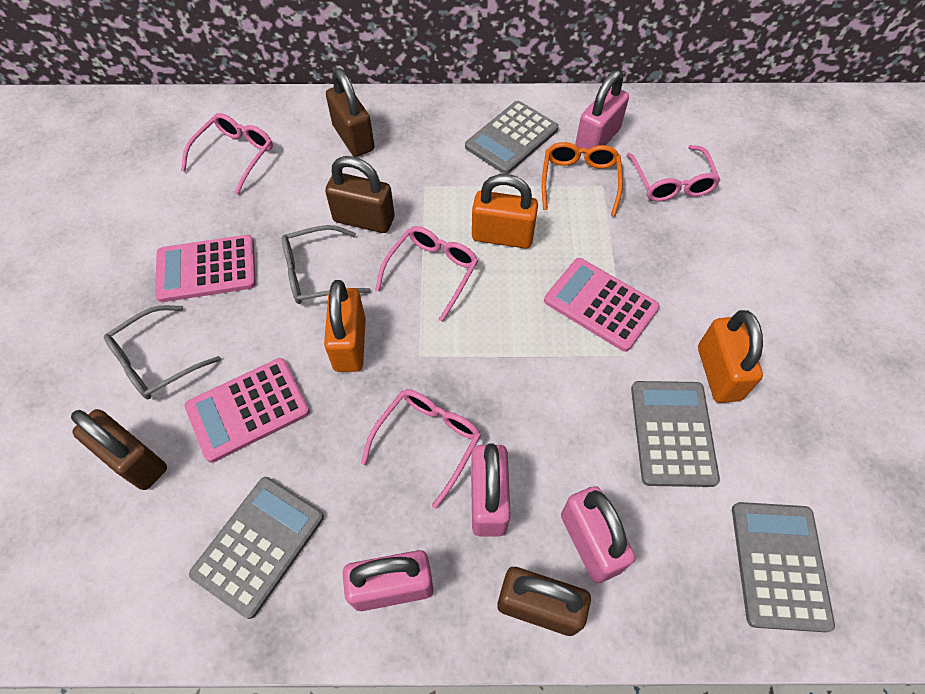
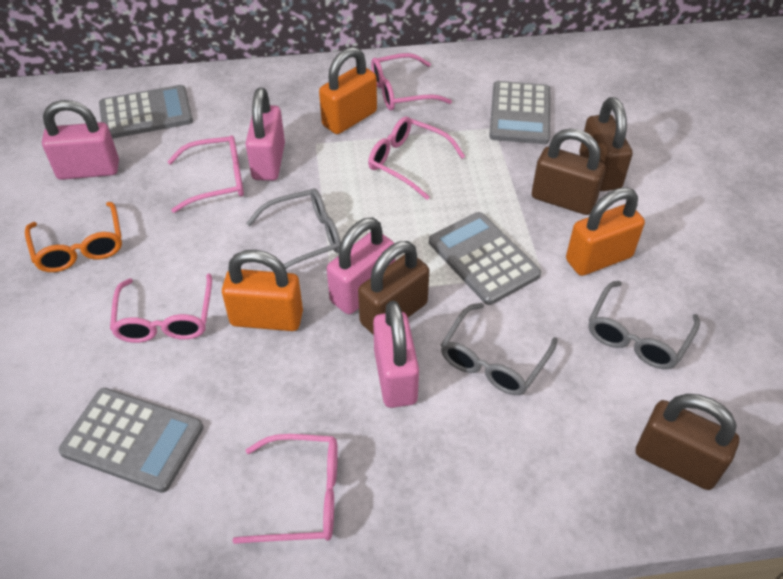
grey glasses: [104,305,221,399] [282,225,371,304] = 2 -> [246,189,341,269] [441,303,558,395] [588,281,700,369] = 3
pink calculator: [155,235,256,302] [184,358,310,463] [544,258,660,352] = 3 -> none = 0
pink glasses: [181,113,273,195] [361,389,481,509] [375,226,478,322] [627,145,720,202] = 4 -> [110,273,212,343] [167,135,244,213] [232,434,338,544] [368,116,465,200] [371,53,452,110] = 5

